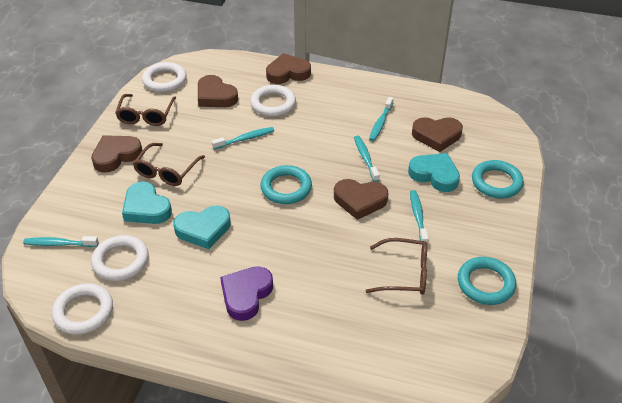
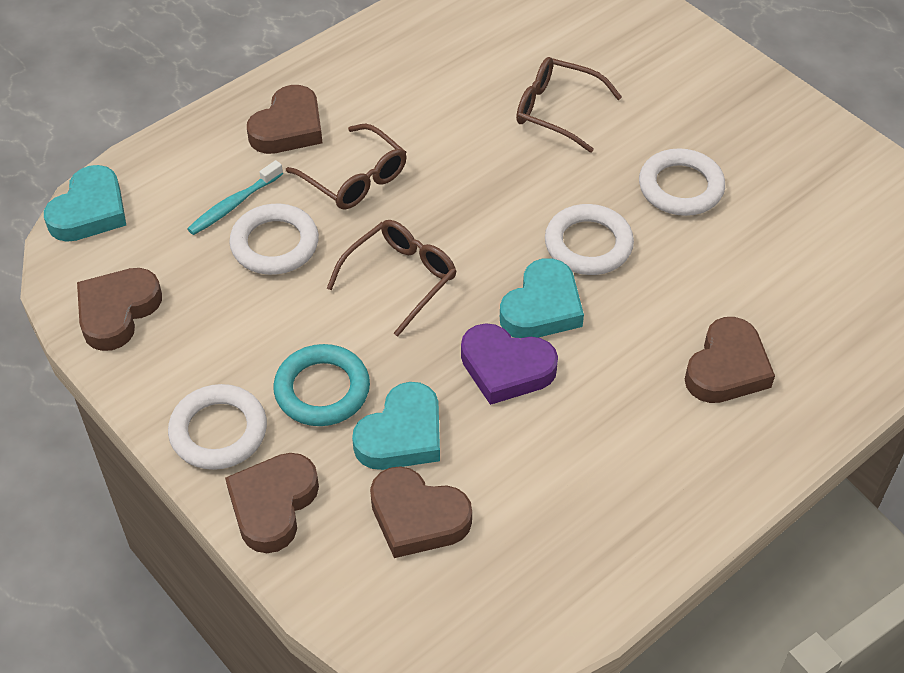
turquoise ring: [260,165,312,204] [458,257,516,305] [472,160,524,198] = 3 -> [273,344,370,426] = 1
turquoise toothbrush: [23,236,99,247] [212,127,274,150] [354,135,380,182] [369,97,394,141] [410,190,429,245] = 5 -> [187,160,283,235] = 1

